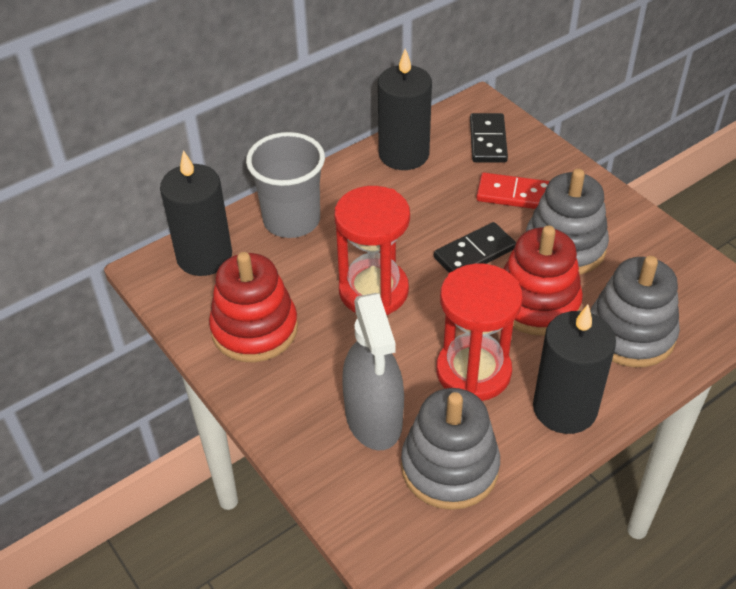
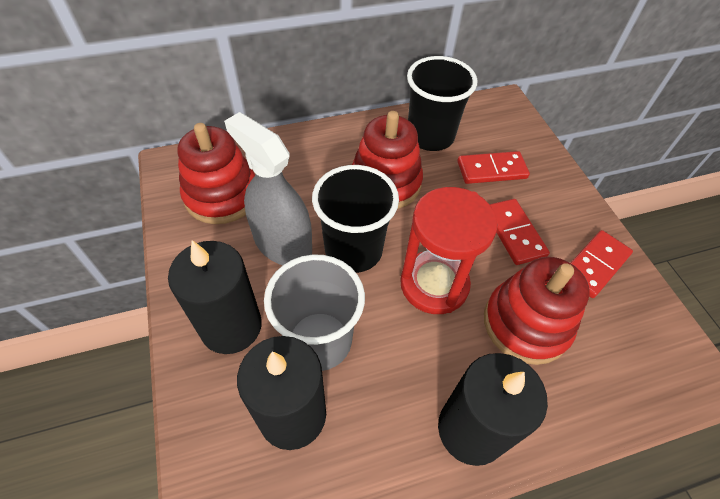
black cup: none = 0 -> [312,165,399,273] [407,56,478,151] = 2
black domino: [434,222,516,273] [470,113,508,163] = 2 -> none = 0
grey stacking toy: [401,388,500,510] [526,169,609,275] [590,256,680,367] = 3 -> none = 0
red domino: [476,172,550,209] = 1 -> [457,151,530,184] [490,199,550,265] [570,230,633,298] = 3
red hourglass: [334,186,410,315] [436,263,523,401] = 2 -> [400,187,498,314] = 1
red stacking toy: [209,252,298,363] [503,225,583,336] = 2 -> [177,123,255,224] [352,111,423,209] [484,257,590,365] = 3

